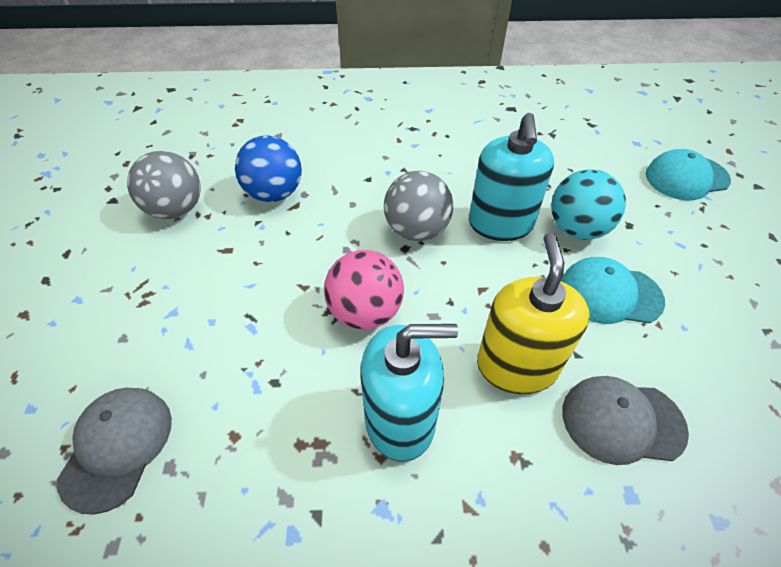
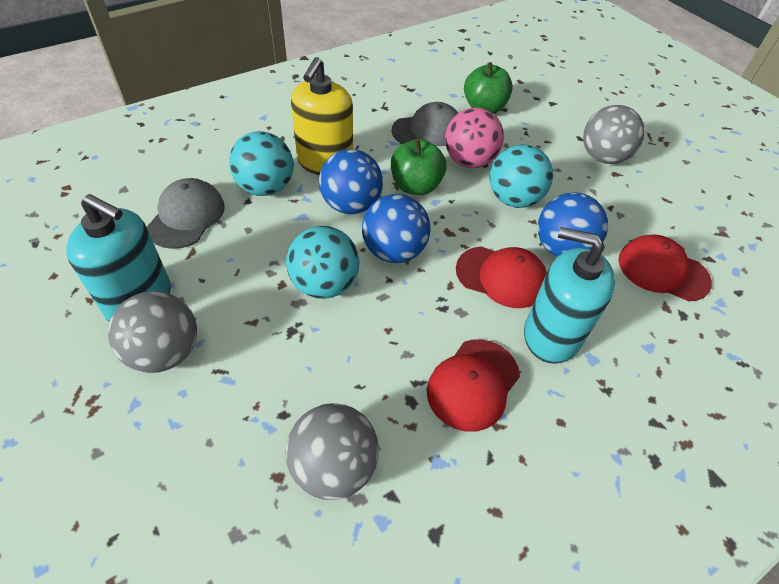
blue ball: [235,135,302,202] = 1 -> [319,149,383,214] [362,194,431,263] [538,192,608,257] = 3
green apple: none = 0 -> [391,139,447,195] [464,62,513,114] = 2
grey ball: [127,151,201,219] [384,171,453,241] = 2 -> [108,291,197,373] [285,403,379,500] [583,105,645,164] = 3
red cap: none = 0 -> [427,339,520,432] [456,246,547,308] [618,234,712,301] = 3
turquoise ball: [551,169,626,240] = 1 -> [229,131,294,196] [286,226,359,299] [489,144,553,208] = 3
turquoise cap: [561,257,665,324] [646,149,731,200] = 2 -> none = 0

